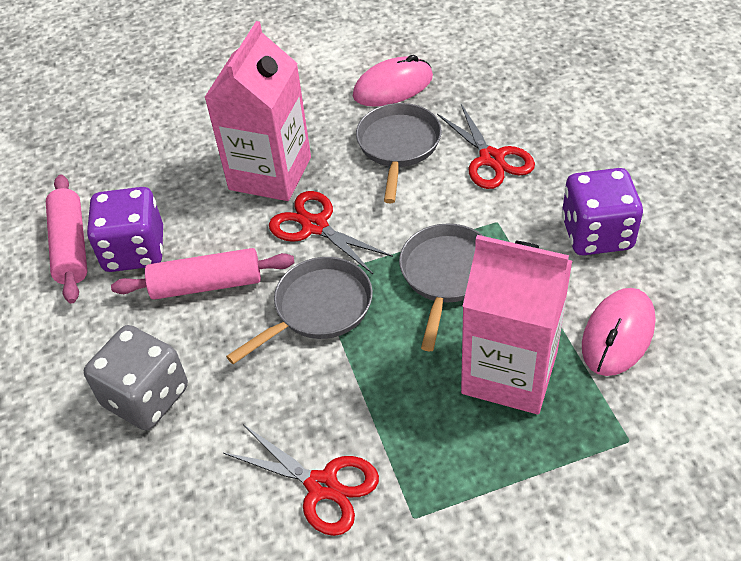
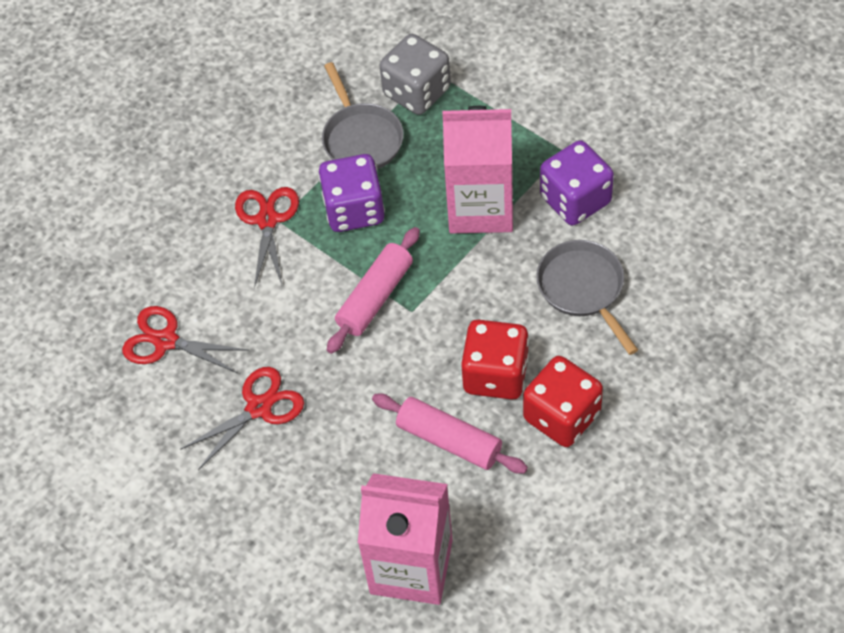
grey pan: [226,257,373,364] [356,103,442,203] [399,224,484,351] = 3 -> [322,62,404,169] [536,240,638,355] = 2
pink mouse: [353,55,433,107] [582,288,656,376] = 2 -> none = 0
red dice: none = 0 -> [461,320,529,400] [523,356,603,447] = 2

